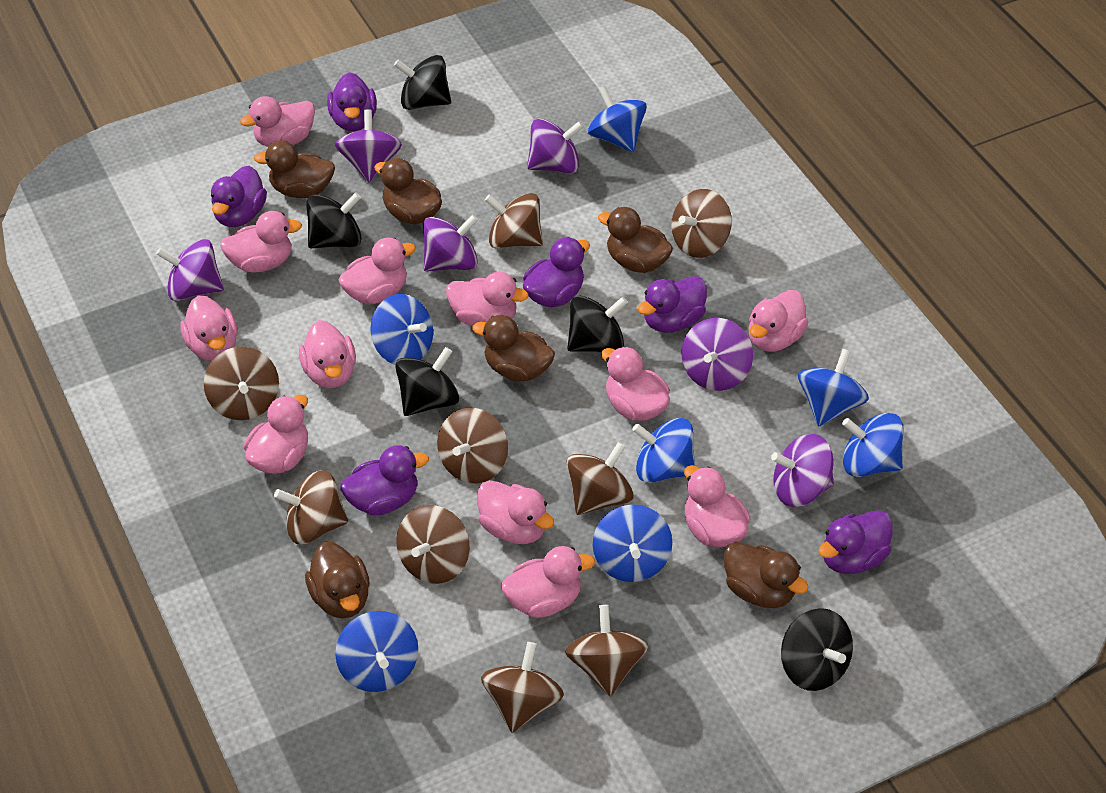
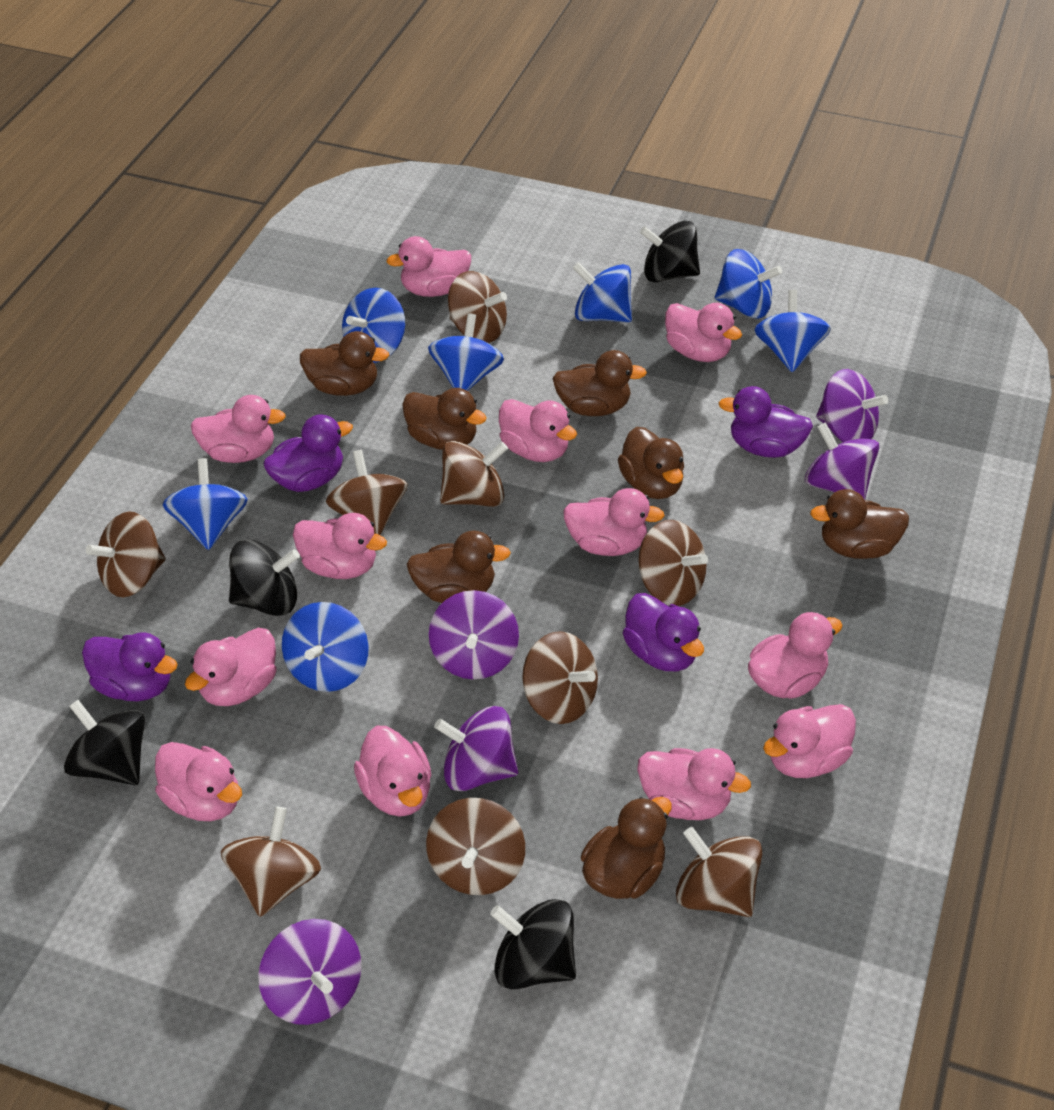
black spinning top: [306,192,361,248] [394,55,451,110] [395,347,459,416] [568,296,628,352] [781,608,853,691] = 5 -> [64,700,145,785] [229,540,300,616] [490,899,576,989] [640,221,700,282] = 4
brown duck: [254,140,335,198] [305,542,370,618] [374,158,442,225] [472,315,555,382] [598,207,673,273] [724,542,808,608] = 6 -> [300,331,389,396] [402,388,487,450] [406,531,511,603] [552,350,647,416] [581,797,672,899] [618,427,684,499] [810,489,909,559] = 7
purple duck: [211,166,267,227] [327,72,377,131] [340,445,429,515] [523,237,590,307] [638,276,707,333] [818,510,893,574] = 6 -> [82,632,178,701] [263,414,353,492] [623,593,704,671] [719,386,813,458] = 4
purple spinning top: [156,239,224,301] [335,109,402,182] [423,214,478,271] [527,118,584,173] [681,318,753,391] [771,434,834,507] = 6 -> [258,919,362,1025] [429,590,519,679] [434,706,518,791] [805,422,879,500] [816,369,888,442] = 5

